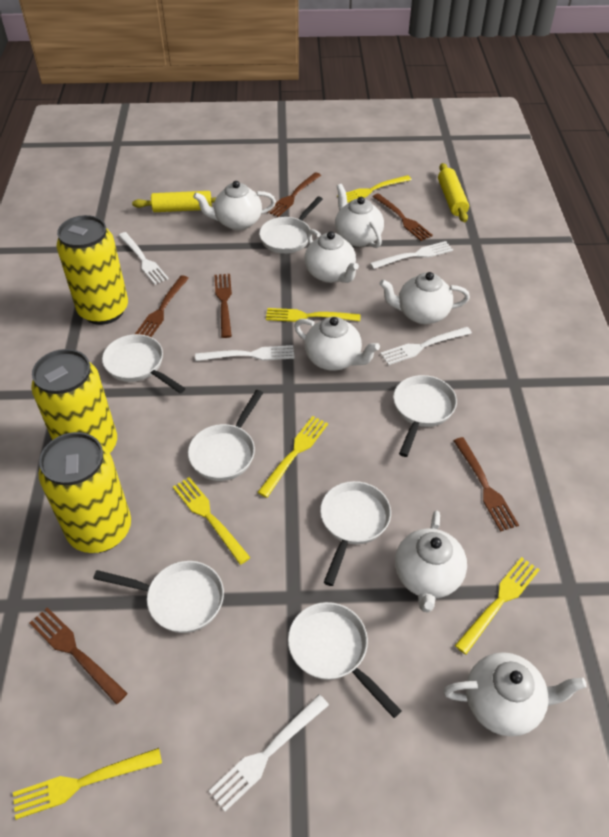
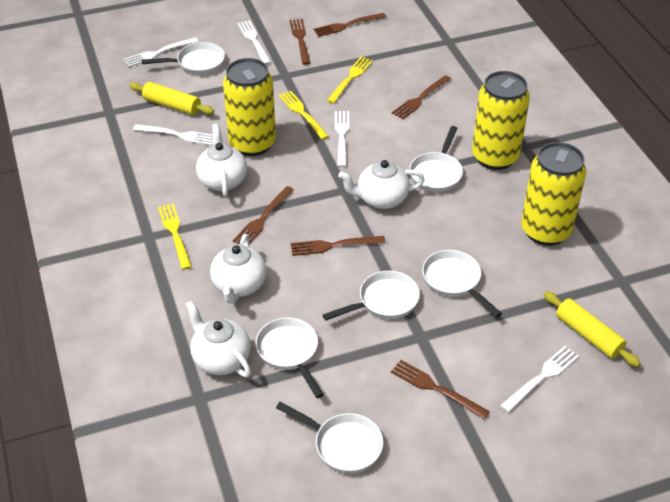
white pan: [93,561,224,633] [102,334,185,393] [188,390,263,481] [259,197,323,254] [288,602,402,718] [320,481,391,586] [393,375,457,457] = 7 -> [141,42,225,75] [255,318,324,398] [276,402,383,474] [323,271,420,321] [409,126,463,192] [422,250,502,317] = 6
white teapot: [193,181,276,230] [294,317,380,371] [305,229,359,283] [335,184,384,248] [379,272,470,324] [395,510,467,613] [443,652,587,736] = 7 -> [186,300,251,377] [196,124,247,197] [210,234,267,304] [338,160,425,209] = 4
yellow fork: [13,748,162,820] [173,477,251,565] [257,416,328,498] [266,308,361,322] [337,175,412,203] [455,557,540,654] = 6 -> [158,204,192,270] [278,91,329,140] [327,57,373,103] = 3

